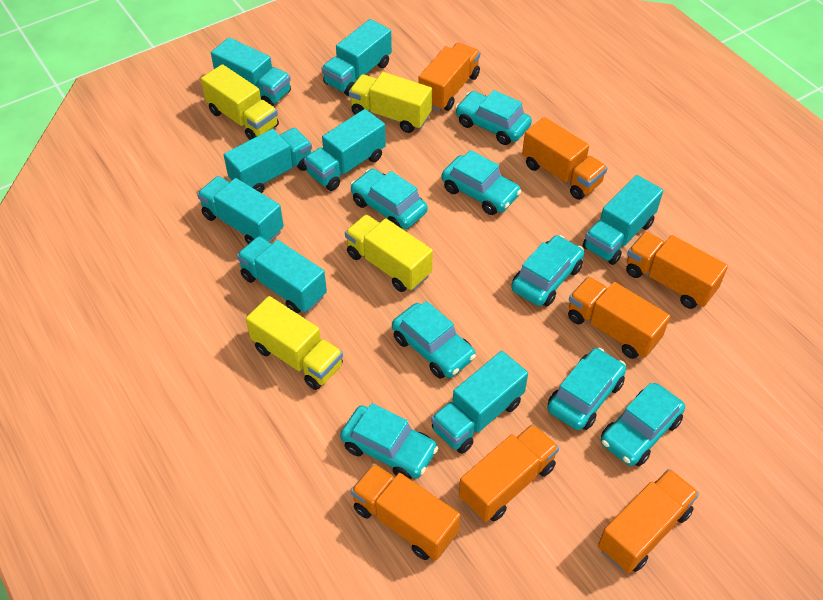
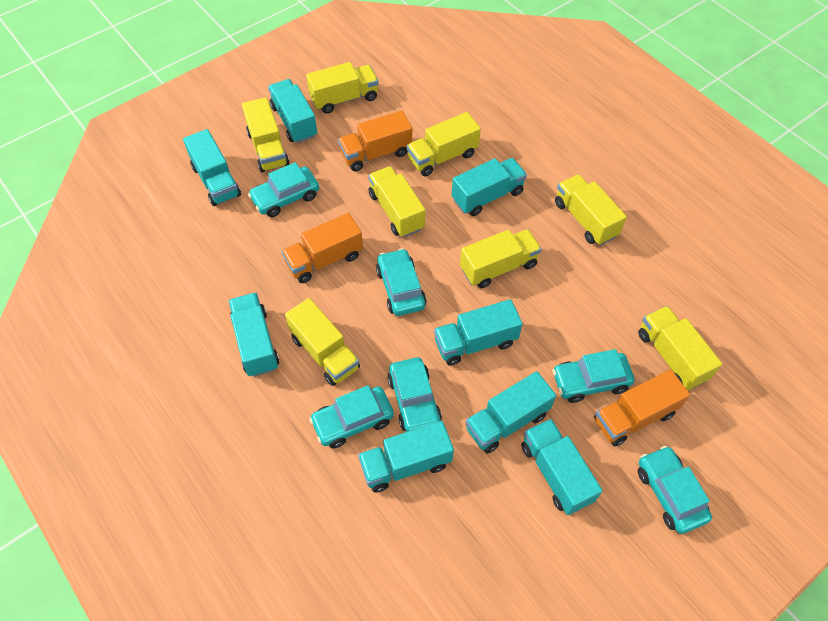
orange truck: [351,463,460,560] [418,43,481,111] [459,424,559,522] [522,117,607,200] [568,277,670,359] [598,469,699,573] [626,232,728,309] = 7 -> [281,213,363,283] [338,111,412,171] [594,369,690,446] = 3
turquoise car: [340,403,438,480] [350,169,428,229] [392,301,476,379] [442,150,522,215] [455,90,532,145] [511,235,584,307] [548,348,626,430] [601,383,685,466] = 8 -> [248,162,319,217] [309,385,394,449] [376,248,427,316] [387,357,442,432] [552,349,635,403] [638,446,712,534] = 6
yellow truck: [201,64,279,140] [246,296,343,390] [345,215,433,292] [349,72,432,133] = 4 -> [242,97,289,173] [285,298,360,386] [306,62,379,114] [368,166,425,237] [407,112,481,176] [460,229,542,288] [555,174,627,245] [638,306,722,390] = 8

